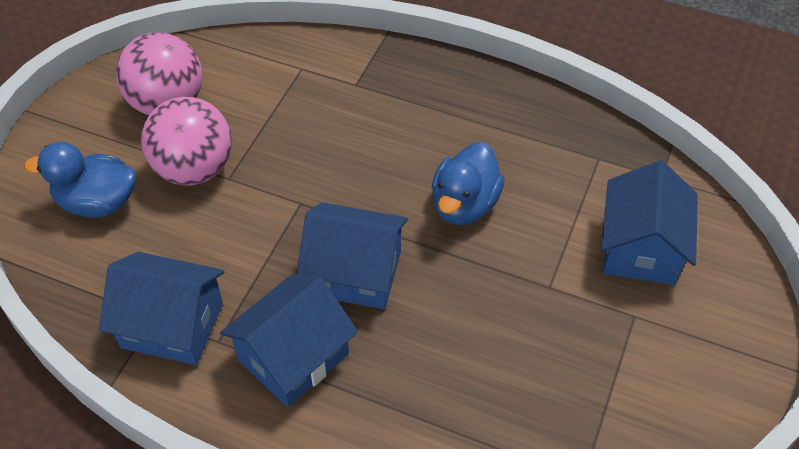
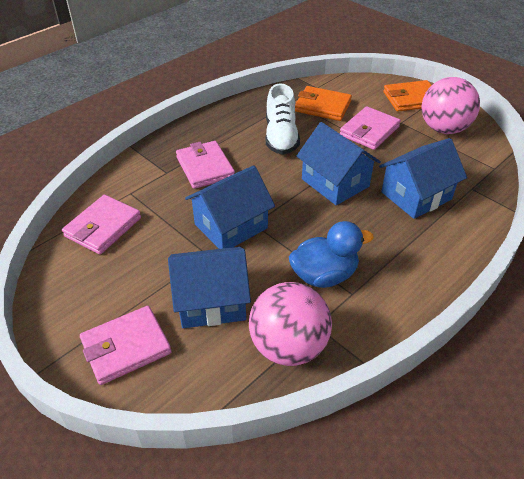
blue duck: [24,142,136,218] [432,142,505,225] = 2 -> [289,221,374,288] = 1
orange wallet: none = 0 -> [295,86,352,121] [383,80,432,112] = 2
pink wallet: none = 0 -> [62,195,141,254] [80,306,172,385] [176,141,235,189] [340,106,401,150] = 4
white shoe: none = 0 -> [266,84,300,155] = 1

